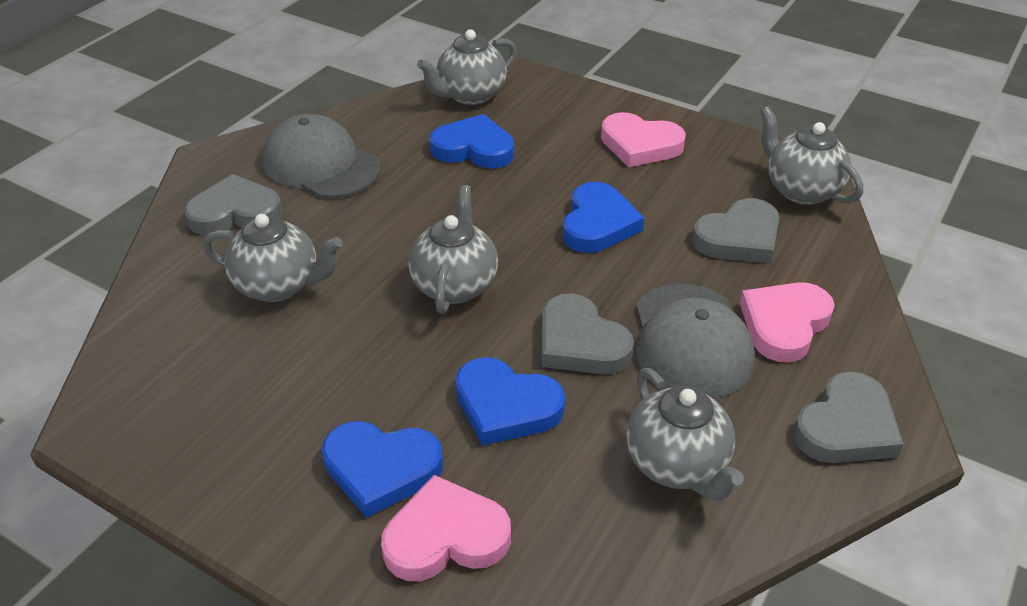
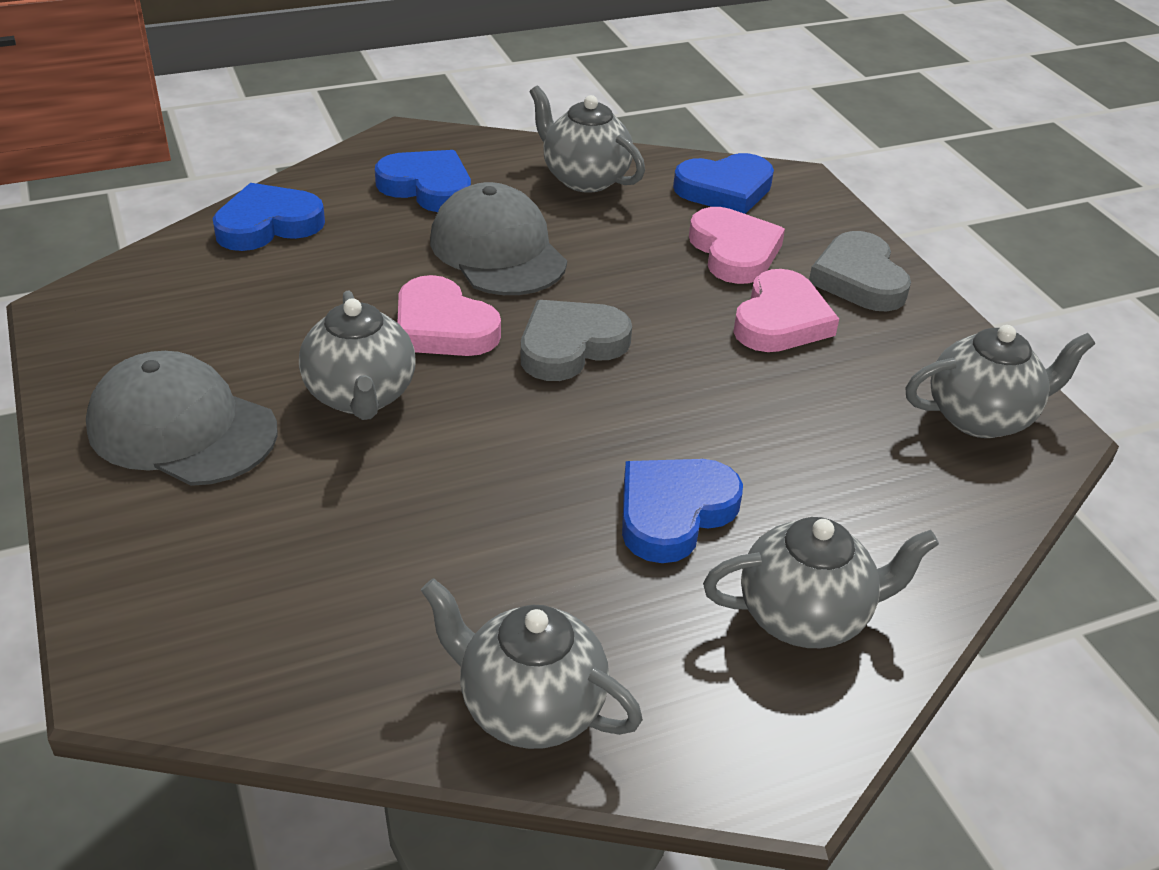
grey heart: [184,174,283,235] [542,293,634,374] [692,198,779,263] [793,372,904,463] = 4 -> [521,300,632,381] [809,231,911,311] = 2

